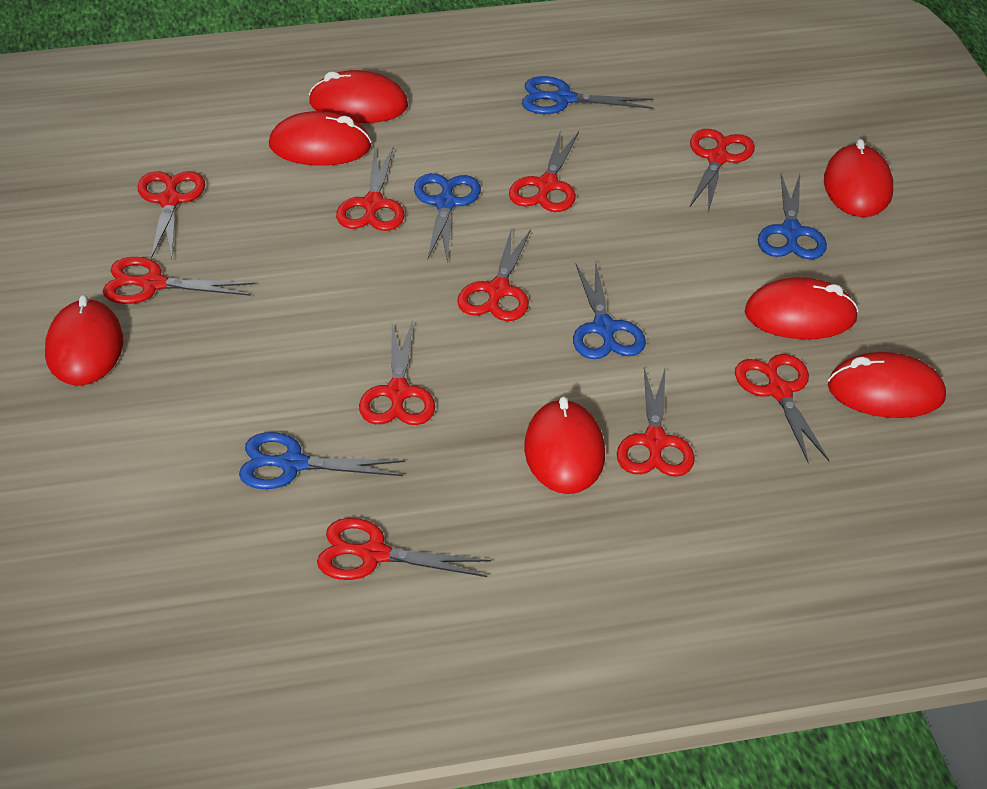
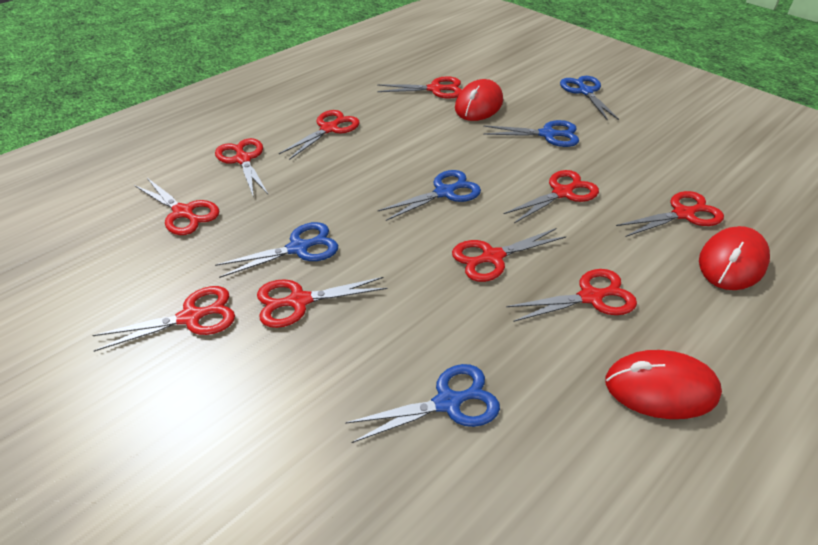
red mouse: [45,295,123,386] [269,111,372,166] [309,70,408,123] [524,396,605,494] [745,277,858,339] [824,139,893,217] [828,352,946,418] = 7 -> [455,79,503,121] [605,350,722,419] [699,226,770,290] = 3

